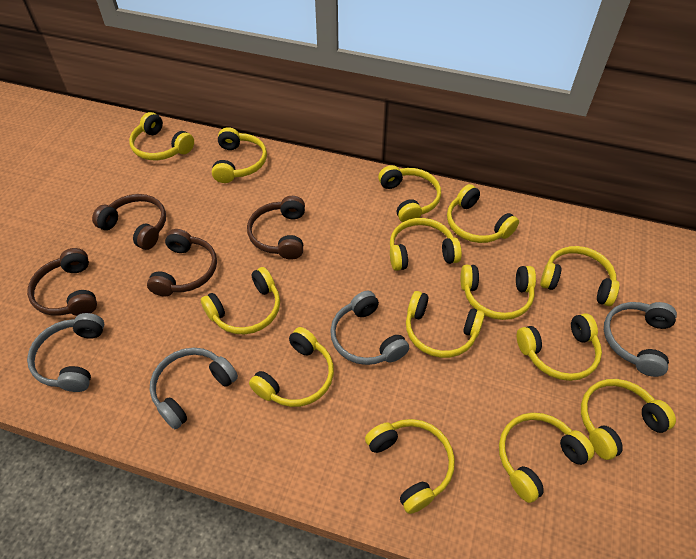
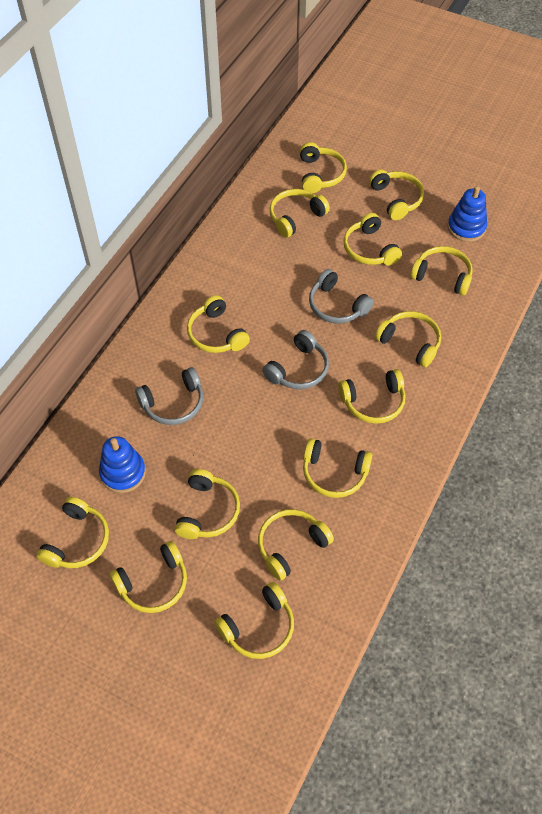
blue stacking toy: none = 0 -> [99,436,146,493] [447,186,487,242] = 2
brown headphones: [27,248,97,316] [92,194,166,250] [147,229,217,297] [247,196,305,260] = 4 -> none = 0
grey headphones: [27,313,104,392] [150,348,238,429] [330,291,409,365] [604,302,677,377] = 4 -> [135,367,203,425] [262,330,329,389] [309,269,374,324] = 3

